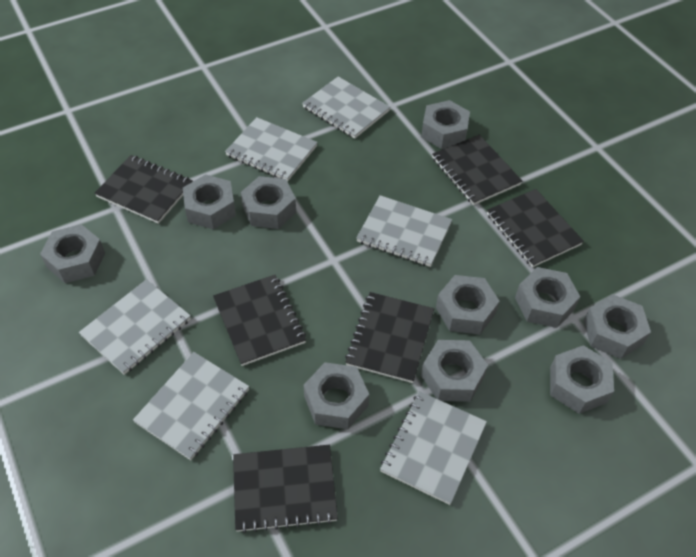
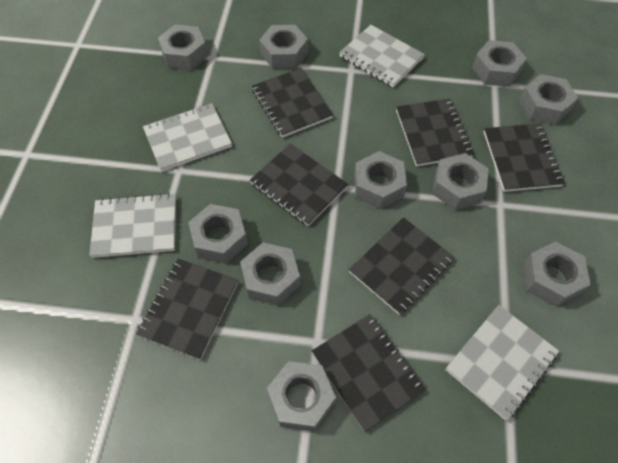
black notebook: [94,155,193,224] [213,275,306,366] [233,445,338,533] [345,292,434,383] [432,135,522,205] [487,189,584,268] = 6 -> [136,259,238,360] [250,143,348,226] [252,68,333,138] [312,314,426,432] [349,217,454,315] [396,98,474,166] [484,123,565,192] = 7
grey notebook: [79,279,191,375] [133,352,249,460] [225,117,318,181] [302,76,390,139] [356,195,452,267] [380,391,487,505] = 6 -> [89,193,176,258] [143,103,232,172] [339,25,425,87] [446,305,559,420] = 4

